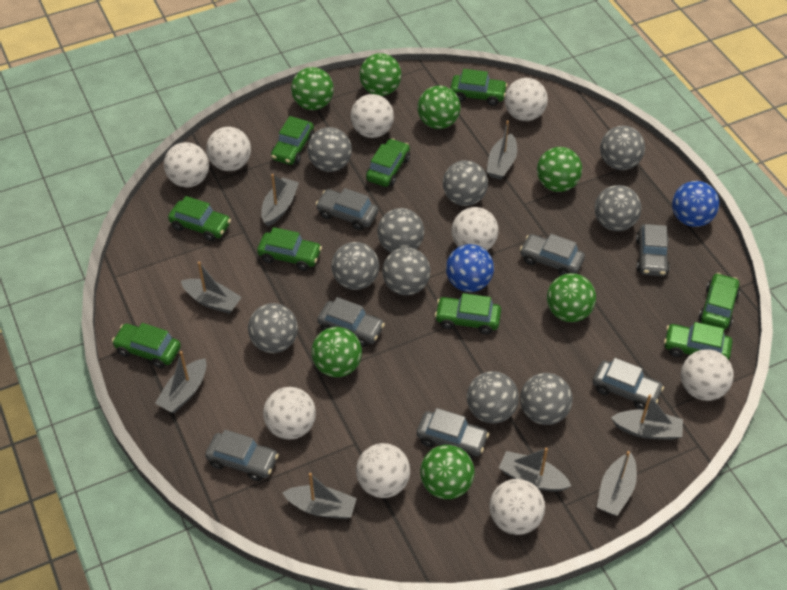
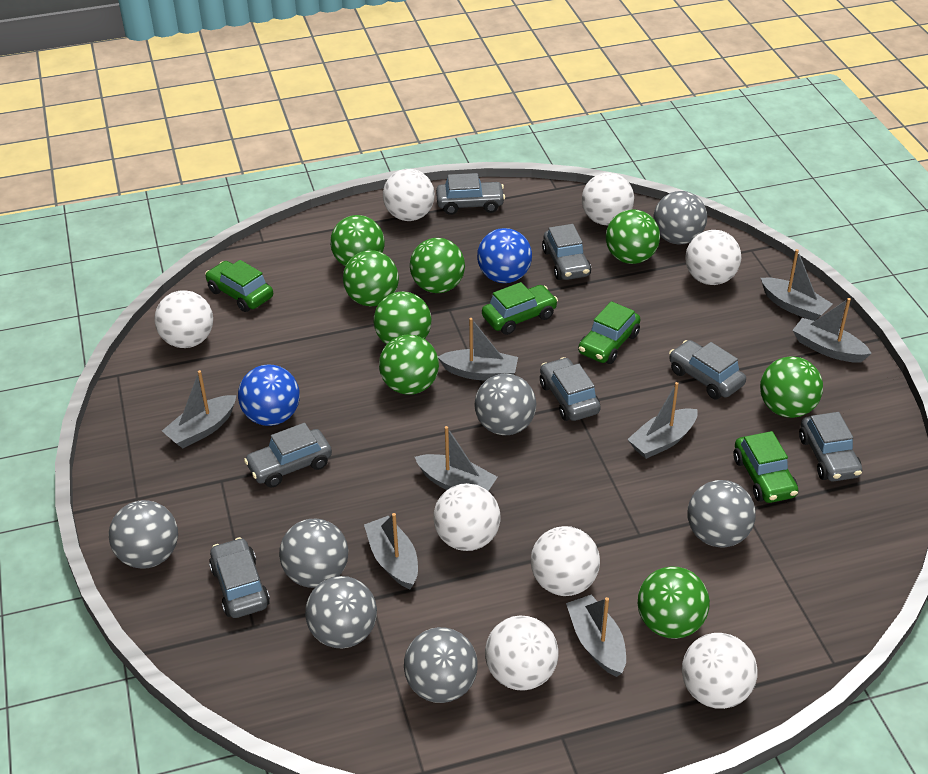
green ball: [291,67,334,110] [311,327,362,377] [359,53,402,96] [417,85,460,129] [420,445,475,499] [537,147,582,192] [547,273,596,322] = 7 -> [330,215,385,266] [343,250,399,307] [374,292,432,345] [379,335,439,395] [410,238,465,293] [606,209,660,264] [638,566,710,639] [760,356,823,418] = 8
green car: [112,323,181,368] [168,196,231,241] [257,227,322,271] [271,116,314,165] [366,138,410,187] [435,293,501,335] [450,69,508,106] [664,322,732,360] [699,273,740,330] = 9 -> [205,260,273,312] [482,282,558,335] [578,301,640,364] [733,431,798,503] = 4
grey ball: [248,303,298,353] [307,127,352,172] [331,242,379,290] [377,208,424,253] [382,247,430,295] [443,160,488,206] [467,371,519,424] [520,373,573,425] [595,185,641,231] [600,125,645,170] = 10 -> [109,500,178,569] [279,519,348,588] [305,576,377,649] [404,627,478,703] [474,373,537,435] [654,191,707,244] [687,480,756,548] = 7
white ball: [164,142,209,187] [206,127,251,171] [263,387,316,440] [351,94,394,138] [356,443,410,498] [452,207,498,251] [489,479,545,535] [505,78,548,121] [681,349,734,401] = 9 -> [154,290,213,348] [383,169,435,221] [433,483,500,551] [485,615,559,691] [531,526,600,596] [582,172,634,225] [682,633,757,709] [685,230,741,285] = 8

